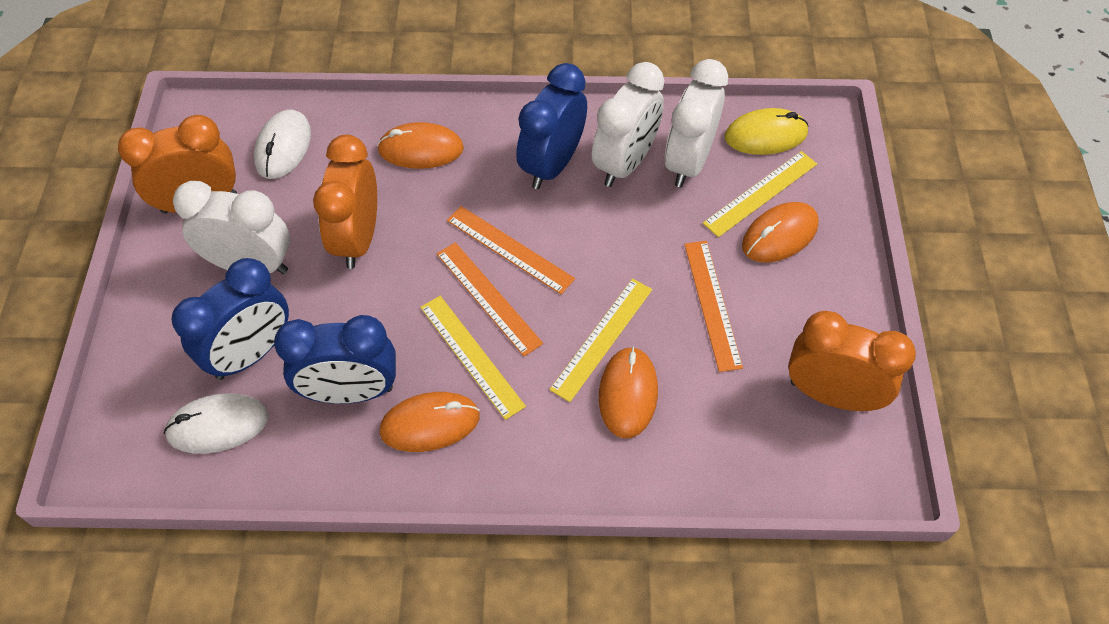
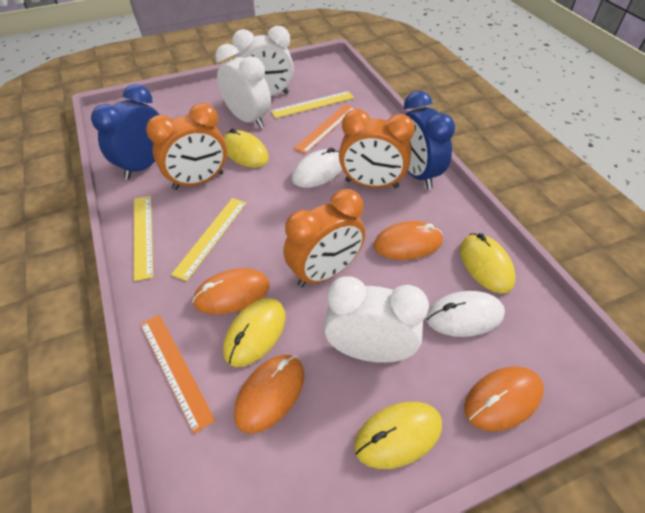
blue clock: [171,258,289,380] [274,315,396,404] [516,63,587,189] = 3 -> [91,84,160,180] [404,91,455,189] = 2
orange ruler: [437,242,543,356] [447,206,575,294] [684,241,743,372] = 3 -> [140,314,216,434] [294,104,356,154] = 2
yellow mouse: [725,108,808,155] = 1 -> [223,298,286,367] [224,128,269,168] [354,402,442,469] [460,233,516,293] = 4

